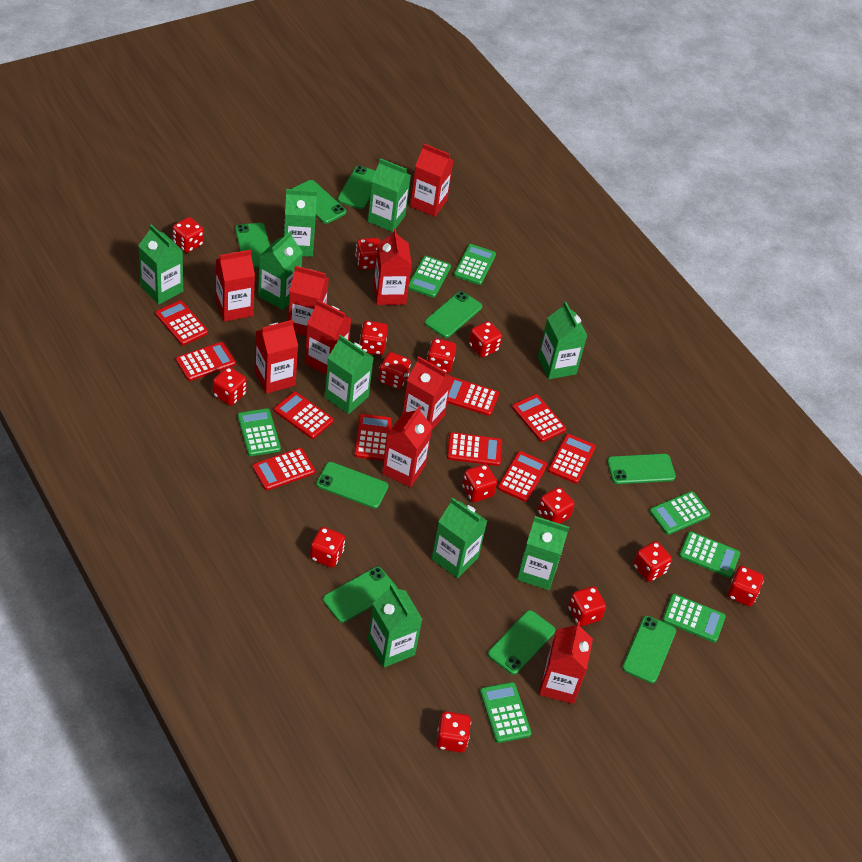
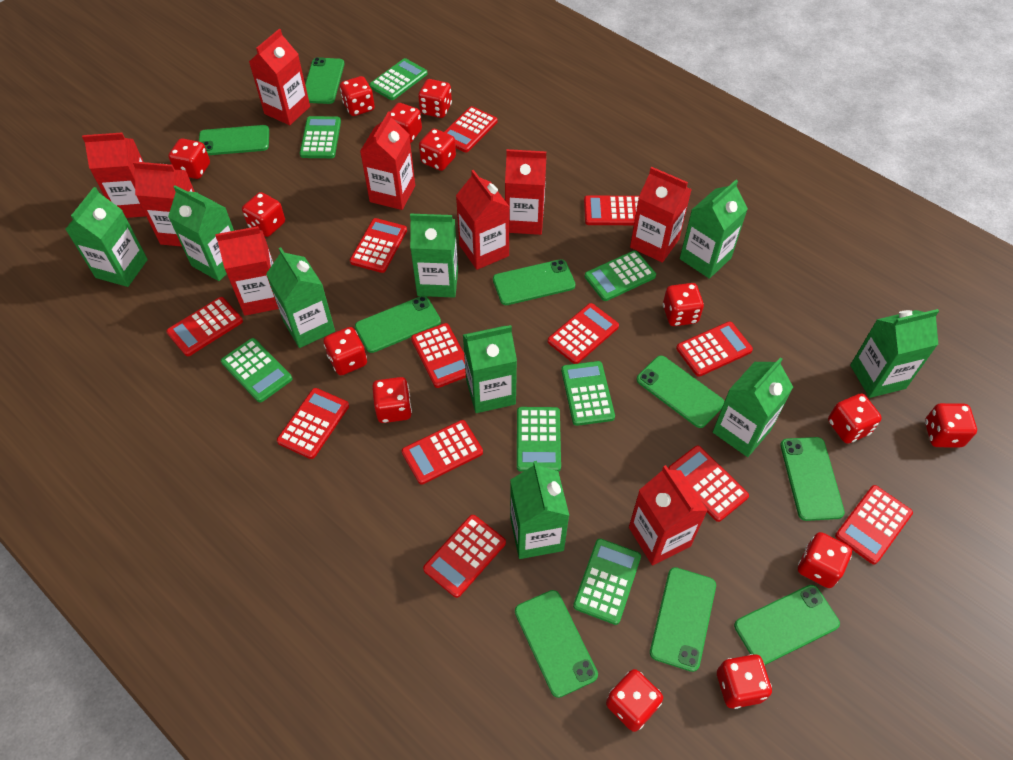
red calculator: [155,300,208,345] [176,342,236,381] [252,448,315,491] [274,392,333,439] [354,414,392,461] [447,377,499,416] [447,432,502,466] [498,451,548,502] [512,394,566,442] [548,434,596,484] = 10 -> [166,297,243,356] [277,388,349,459] [350,218,407,273] [402,420,483,485] [411,323,466,388] [423,515,506,598] [444,106,497,152] [548,303,619,364] [584,196,639,225] [668,446,749,522] [676,321,753,377] [835,485,913,565] = 12

